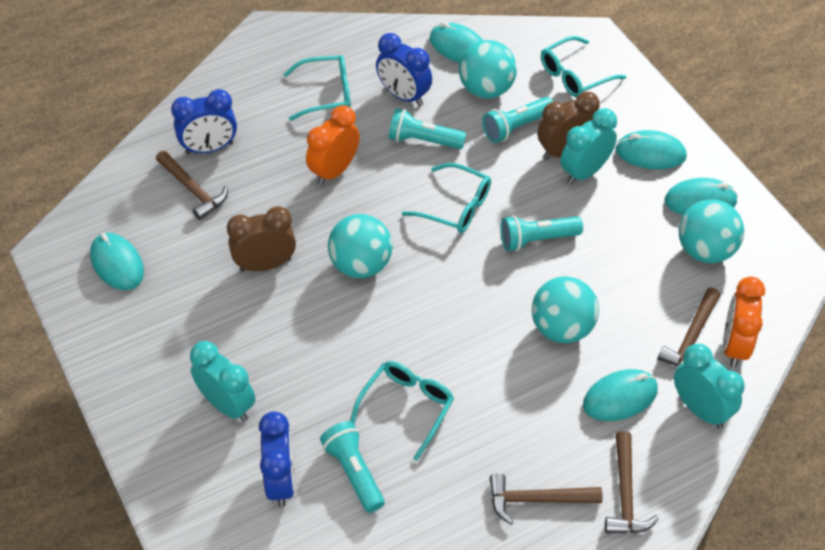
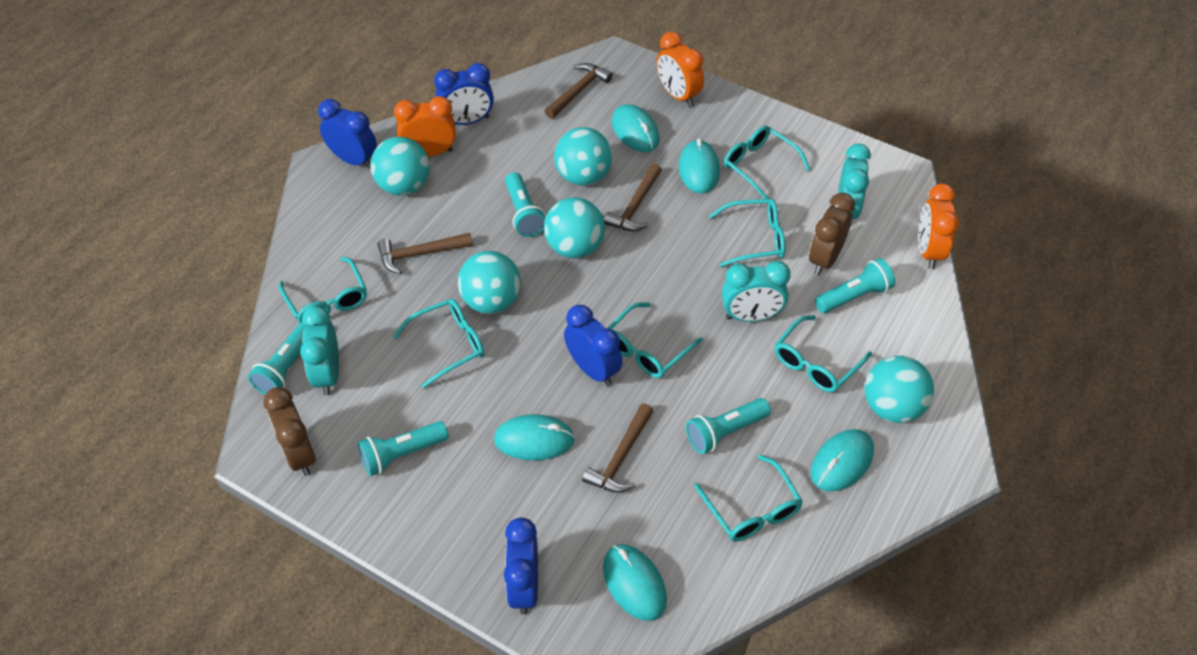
blue clock: [171,89,237,154] [259,411,295,507] [376,33,432,106] = 3 -> [318,99,377,169] [434,63,494,125] [504,518,538,615] [564,305,623,386] = 4
orange clock: [306,105,360,185] [723,277,765,367] = 2 -> [394,96,456,157] [656,32,704,107] [919,184,959,269] = 3
turquoise ball: [328,214,392,278] [459,40,517,98] [532,276,599,343] [679,200,744,263] = 4 -> [371,137,430,195] [458,251,521,314] [544,197,605,258] [554,127,612,186] [865,356,934,423] = 5
turquoise flashlight: [320,421,385,513] [388,108,466,149] [482,97,553,143] [500,215,583,251] = 4 -> [248,322,305,394] [358,421,449,476] [505,172,546,237] [686,398,771,454] [815,258,895,313] = 5
turquoise glasses: [283,55,351,121] [350,361,454,461] [402,163,491,233] [541,36,626,97] = 4 -> [279,257,367,323] [393,299,484,389] [607,302,703,378] [694,455,803,542] [709,199,785,267] [724,126,811,199] [775,315,872,392] = 7

